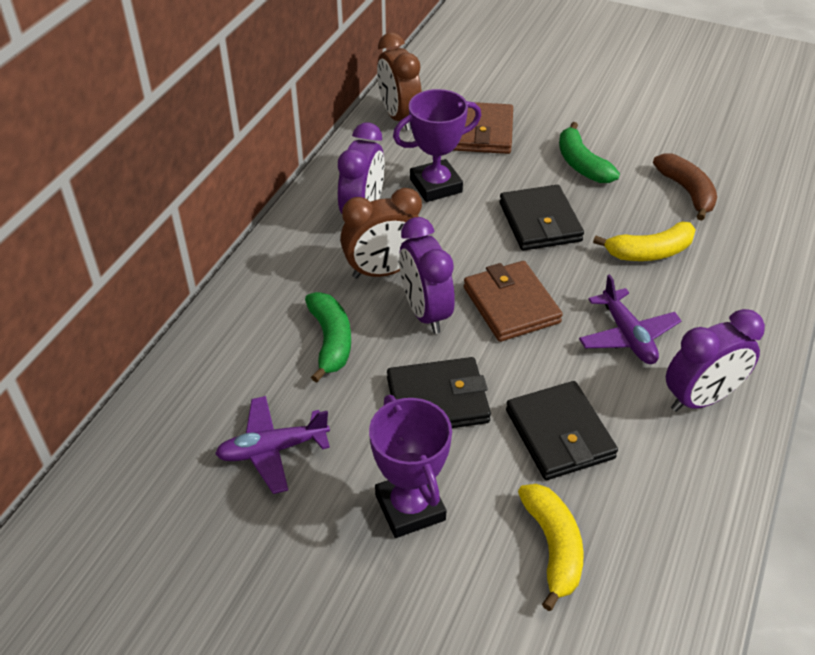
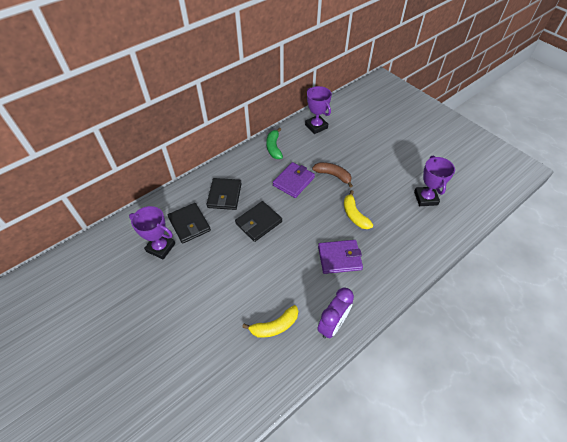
brown clock: [340,188,422,279] [377,33,422,130] = 2 -> none = 0
brown wallet: [454,102,513,154] [464,261,563,342] = 2 -> none = 0
green banana: [305,292,351,383] [559,122,620,183] = 2 -> [266,128,283,159] = 1
purple clock: [338,122,385,214] [399,217,455,334] [666,309,765,412] = 3 -> [317,287,354,338] = 1
purple plane: [215,396,330,494] [579,274,682,364] = 2 -> none = 0
purple trophy: [369,395,452,538] [393,89,481,202] = 2 -> [129,206,175,259] [305,86,332,134] [414,156,455,206] = 3
purple wallet: none = 0 -> [273,162,315,198] [318,240,363,274] = 2

